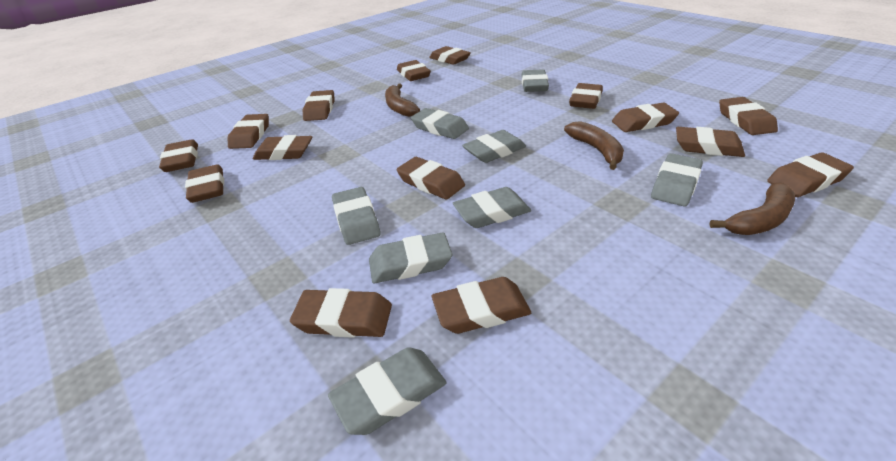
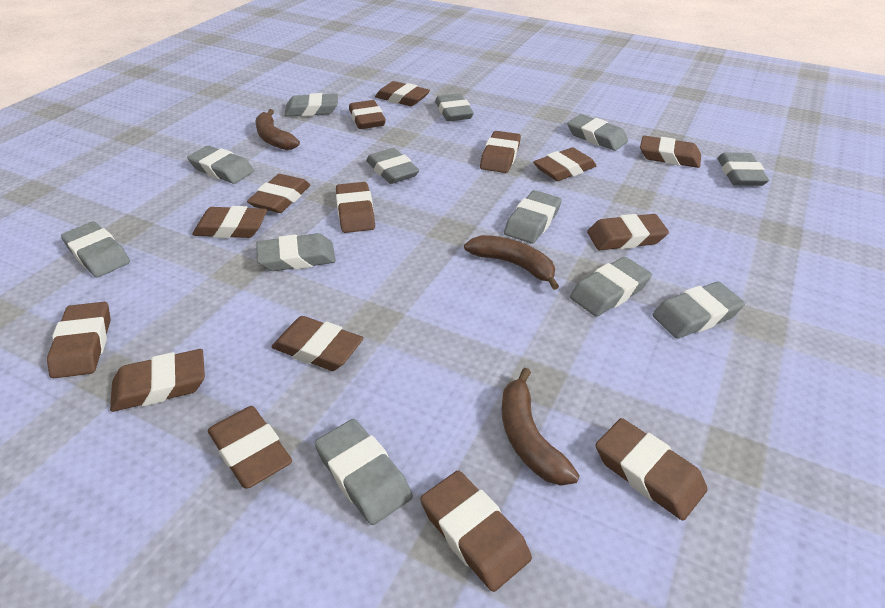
grey eraser: [328,347,447,435] [332,187,380,245] [369,232,452,283] [411,108,469,139] [453,187,531,228] [462,130,526,163] [522,69,549,92] [651,153,703,206] = 8 -> [61,221,130,278] [187,146,254,184] [256,233,336,271] [284,93,338,116] [315,419,413,525] [366,148,420,184] [435,93,474,122] [504,190,562,244] [567,114,628,151] [570,257,652,317] [652,281,745,339] [717,153,769,186] = 12

